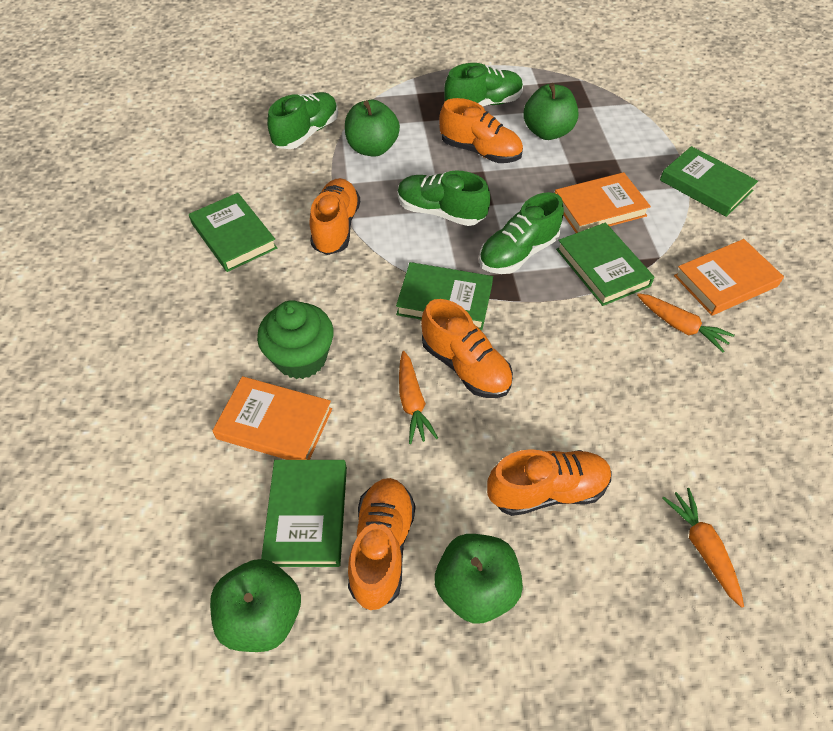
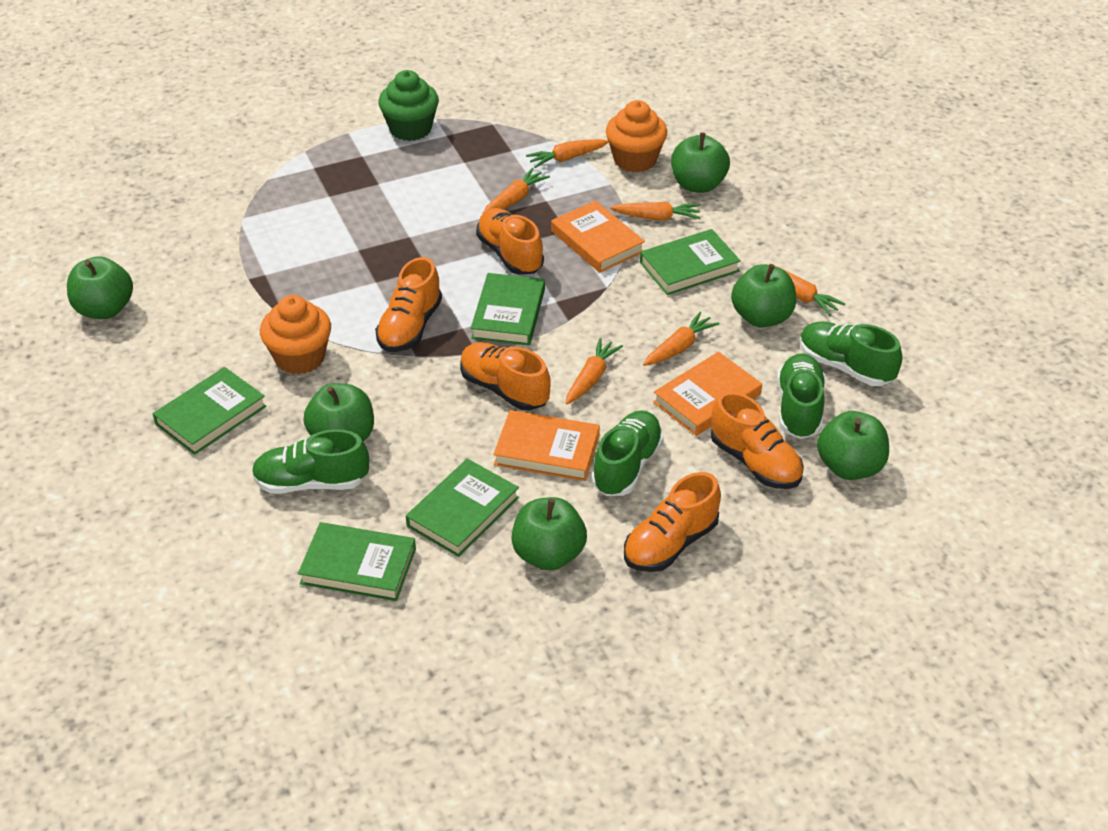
green apple: [210,559,301,652] [345,100,400,157] [435,534,523,624] [523,83,578,140] = 4 -> [67,256,133,319] [303,383,374,442] [511,497,587,570] [671,132,730,193] [731,264,796,328] [817,411,889,480] = 6
orange carrot: [399,351,438,444] [637,293,735,352] [662,488,744,608] = 3 -> [482,168,550,214] [526,139,609,168] [566,338,623,404] [610,202,700,220] [643,312,719,366] [765,264,845,316] = 6
orange cupcake: none = 0 -> [260,295,331,375] [606,100,667,172] = 2

